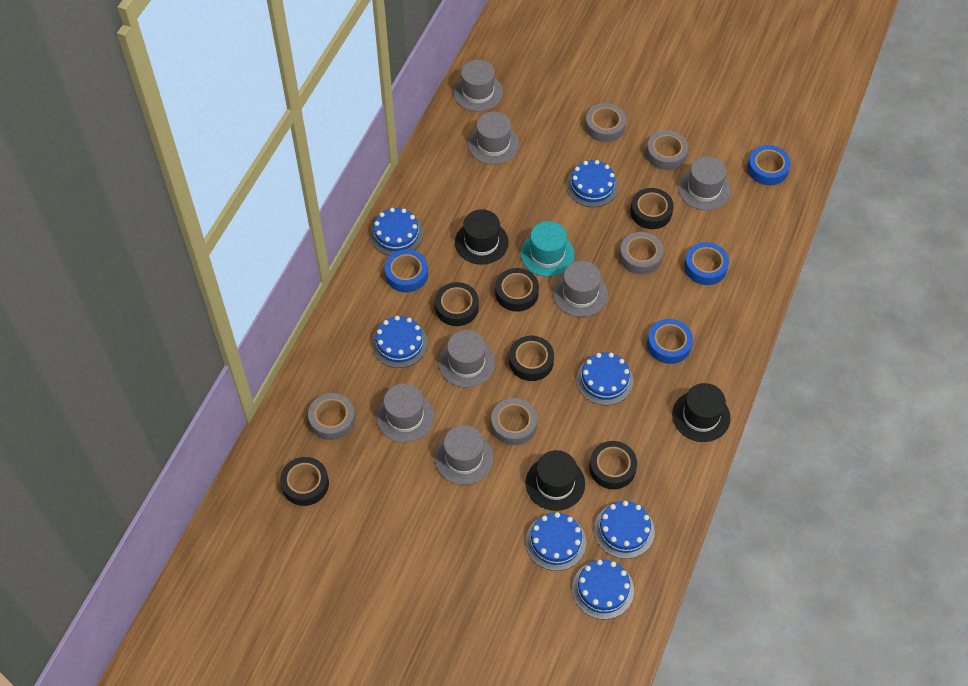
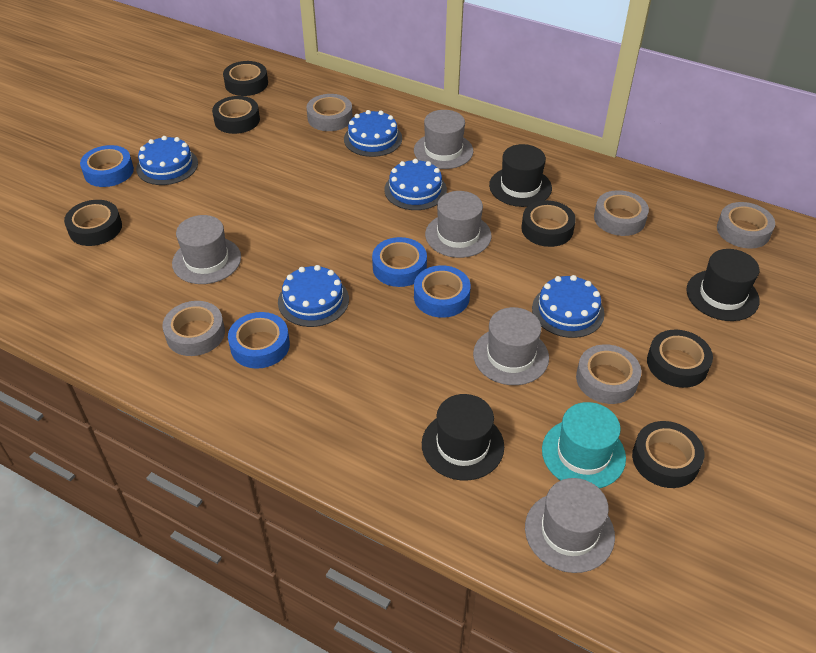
blue cake: [370,208,423,256] [372,316,428,368] [526,512,586,571] [566,160,619,207] [572,559,634,619] [577,352,633,405] [594,501,655,559] = 7 -> [136,136,198,185] [278,265,349,327] [344,110,402,157] [384,159,447,210] [532,275,605,338] = 5
grey hat: [376,383,434,442] [435,425,494,485] [439,330,495,388] [453,60,503,111] [468,112,519,164] [553,261,608,317] [678,156,731,210] = 7 -> [172,215,241,284] [414,110,473,169] [425,191,492,258] [473,307,549,385] [525,478,615,573] = 5

